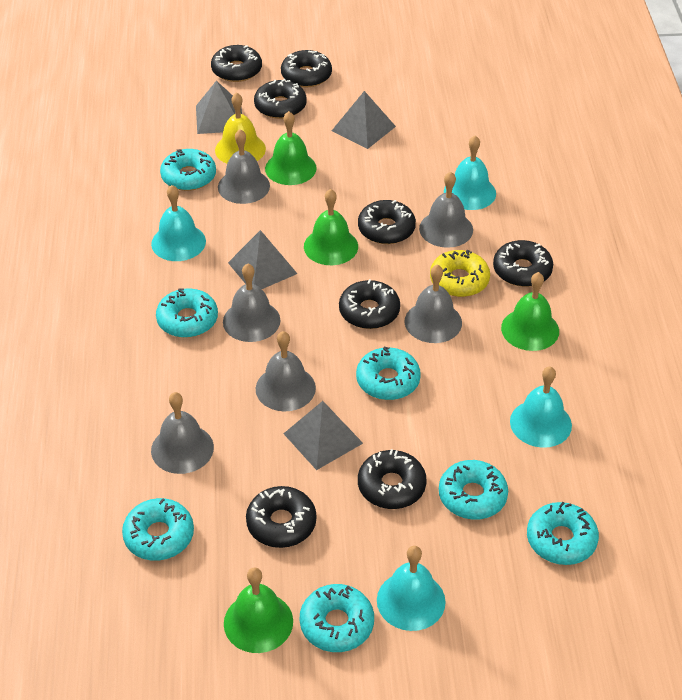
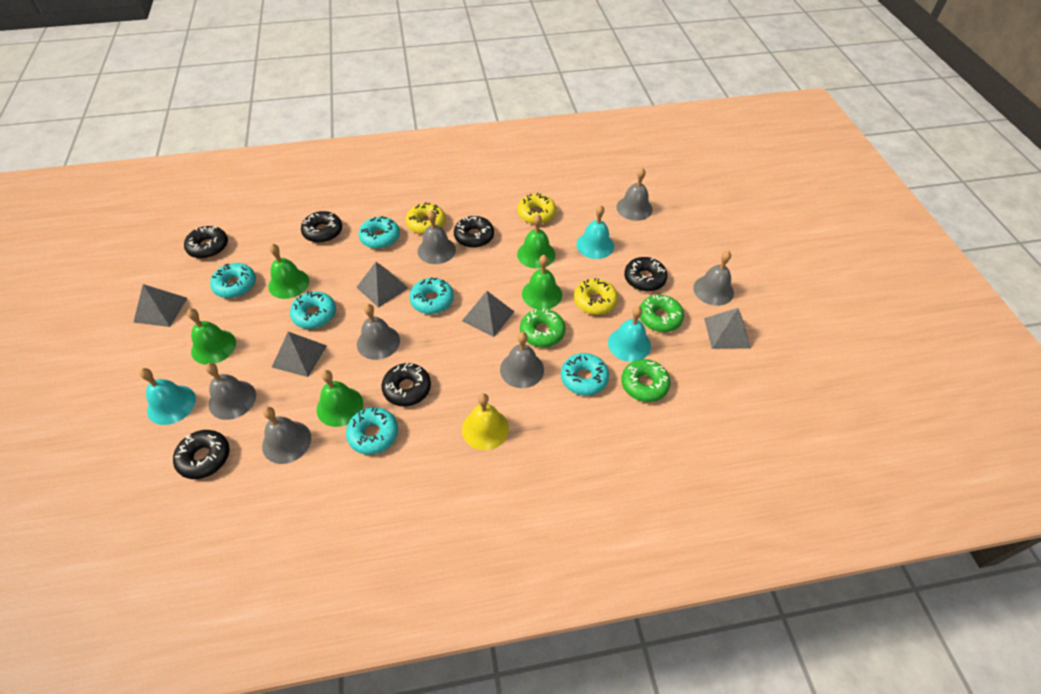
black donut: [211,45,262,82] [246,486,317,548] [254,79,307,119] [281,50,332,87] [339,279,400,329] [358,200,416,244] [358,449,426,509] [493,240,553,287] = 8 -> [173,430,229,479] [184,226,228,259] [301,211,342,243] [381,363,431,406] [454,216,494,248] [624,257,667,291] = 6
green bell: [224,567,293,653] [265,111,317,185] [304,189,358,265] [501,272,559,351] = 4 -> [187,308,236,365] [268,244,309,299] [317,370,363,427] [517,214,555,268] [522,255,562,309] = 5
green donut: none = 0 -> [520,308,565,347] [621,359,670,402] [640,295,684,332] = 3
grey bell: [151,392,214,474] [218,129,270,204] [223,263,280,342] [256,331,316,411] [405,264,462,343] [419,172,473,248] = 6 -> [205,363,256,420] [262,407,311,464] [357,304,400,360] [418,210,456,264] [500,332,544,388] [616,168,653,221] [693,251,734,306] = 7
grey pyramid: [196,81,242,134] [228,230,298,289] [283,401,363,470] [332,91,396,149] = 4 -> [134,284,187,327] [272,332,327,377] [356,262,408,308] [462,291,515,337] [704,308,751,349] = 5
turquoise bell: [151,185,206,261] [377,546,446,631] [444,135,496,210] [510,366,572,448] = 4 -> [139,368,196,425] [576,205,614,259] [608,306,651,362] = 3
turquoise donut: [122,498,194,561] [156,288,218,338] [160,149,216,191] [300,584,374,652] [356,347,421,400] [439,460,508,520] [527,502,599,565] = 7 -> [210,263,256,298] [290,291,336,329] [346,407,398,455] [359,216,400,249] [409,277,454,314] [561,353,609,396] = 6
yellow donut: [430,250,490,297] = 1 -> [406,202,446,234] [517,193,556,224] [574,278,618,315] = 3

